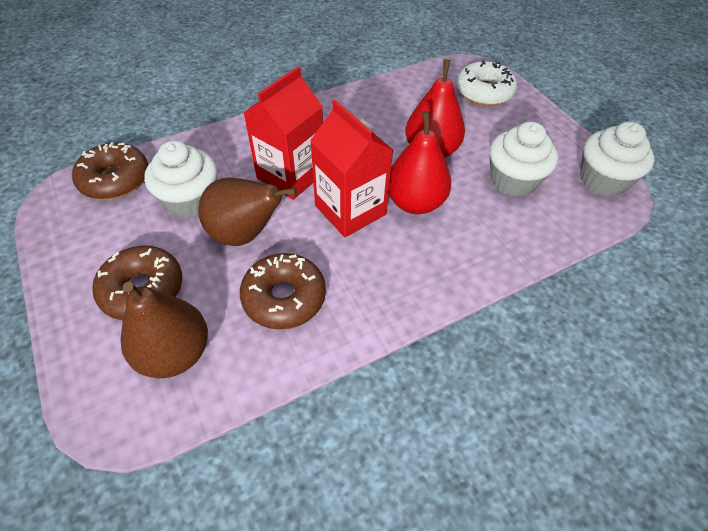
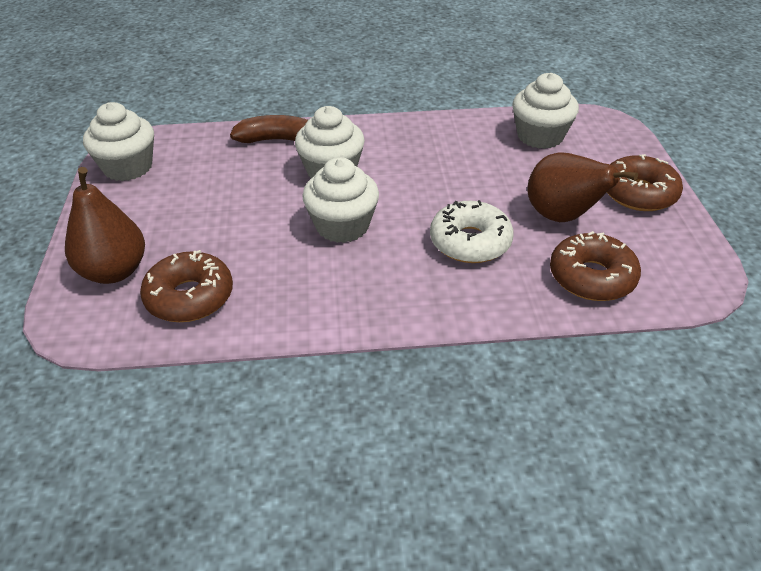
brown banana: none = 0 -> [230,115,308,143] = 1
red carton: [243,66,323,200] [310,100,393,237] = 2 -> none = 0
red pear: [389,111,451,214] [405,60,465,158] = 2 -> none = 0
white cupcake: [144,140,217,218] [490,121,558,197] [580,122,655,196] = 3 -> [83,102,154,181] [295,106,365,178] [302,157,379,243] [512,73,579,149] = 4

